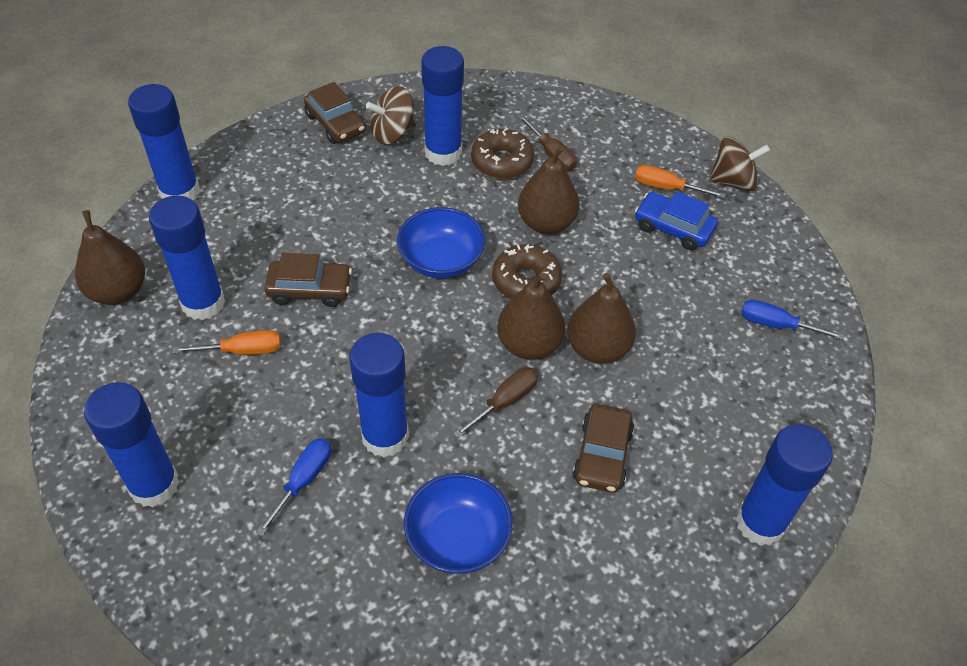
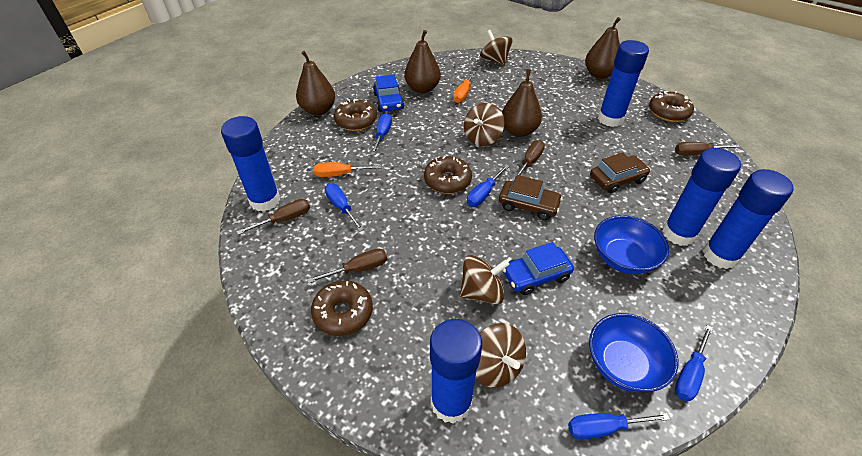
blue car: [635,191,718,251] = 1 -> [373,75,404,112] [503,242,574,295] = 2
blue glue stick: [84,382,179,507] [128,84,200,200] [149,195,225,320] [349,333,409,457] [421,46,464,166] [736,424,833,546] = 6 -> [221,116,280,212] [430,319,482,424] [598,40,649,127] [662,148,741,246] [703,169,794,269] = 5
blue screwdriver: [256,438,331,536] [741,300,844,340] = 2 -> [325,183,364,231] [371,113,392,155] [467,164,509,207] [568,413,670,439] [675,325,713,402] = 5
brown car: [264,253,352,307] [304,82,366,144] [573,404,634,493] = 3 -> [499,175,563,220] [590,152,650,193] = 2
brown donut: [471,128,534,179] [492,244,562,299] = 2 -> [311,280,373,336] [334,99,377,131] [424,156,472,194] [649,91,694,122] = 4
brown screwdriver: [453,367,538,438] [518,115,577,171] = 2 -> [237,199,310,235] [308,248,387,283] [512,140,545,181] [675,142,740,156] = 4
brown spinning top: [366,86,417,145] [709,136,770,191] = 2 -> [460,255,509,304] [464,103,504,146] [475,323,526,388] [480,30,513,66] = 4

